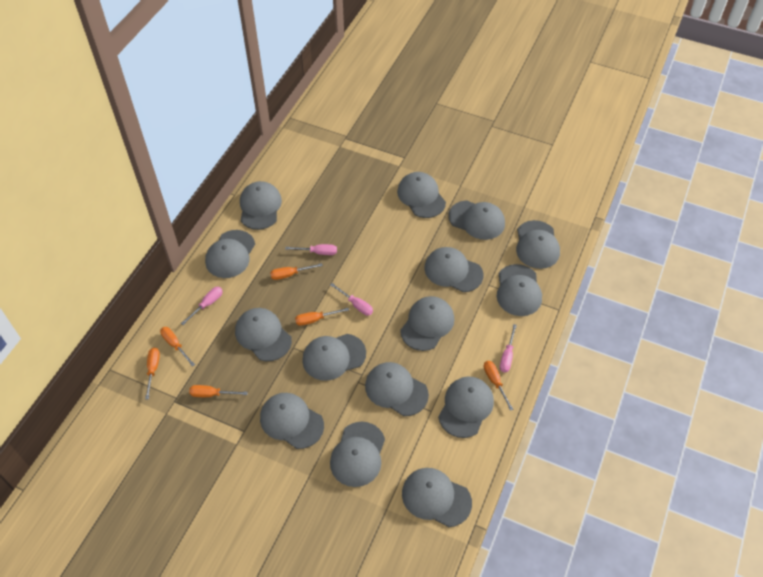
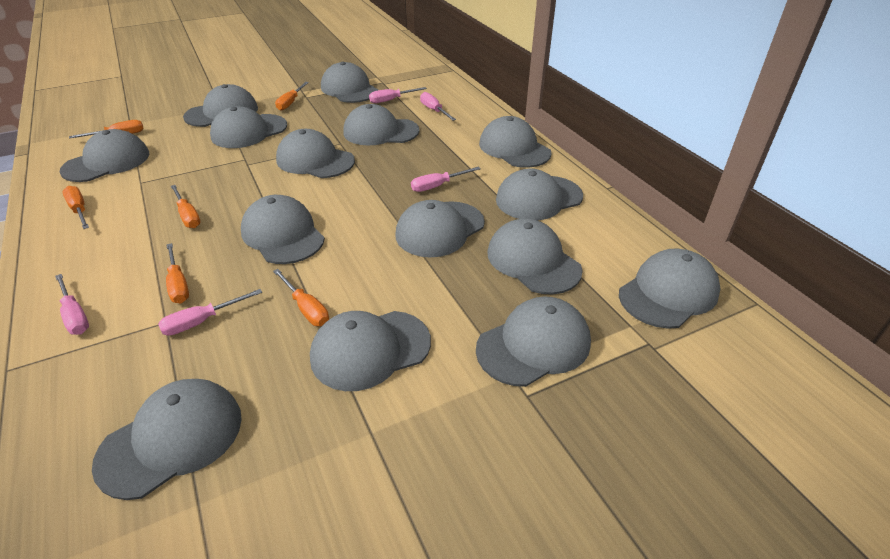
pink screwdriver: [181,287,223,325] [285,244,337,255] [330,283,373,316] [500,324,517,372] = 4 -> [55,274,89,335] [158,289,262,336] [369,87,427,103] [411,167,481,192] [420,92,456,121] = 5

